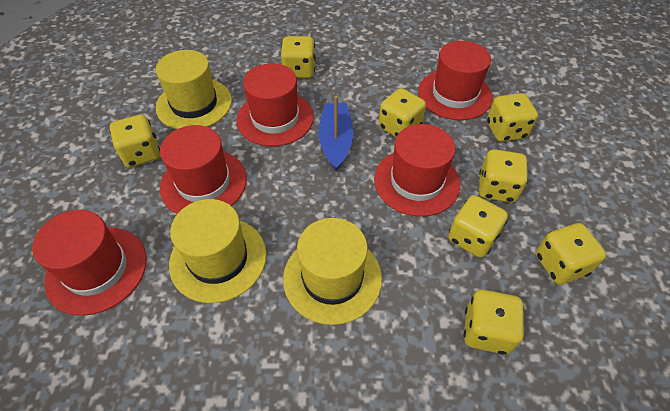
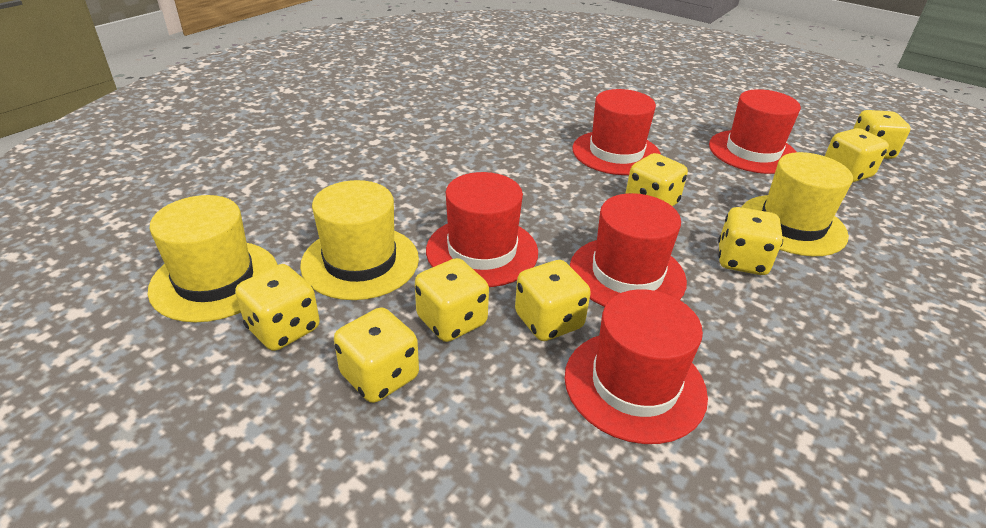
blue boat: [318,96,353,171] = 1 -> none = 0

